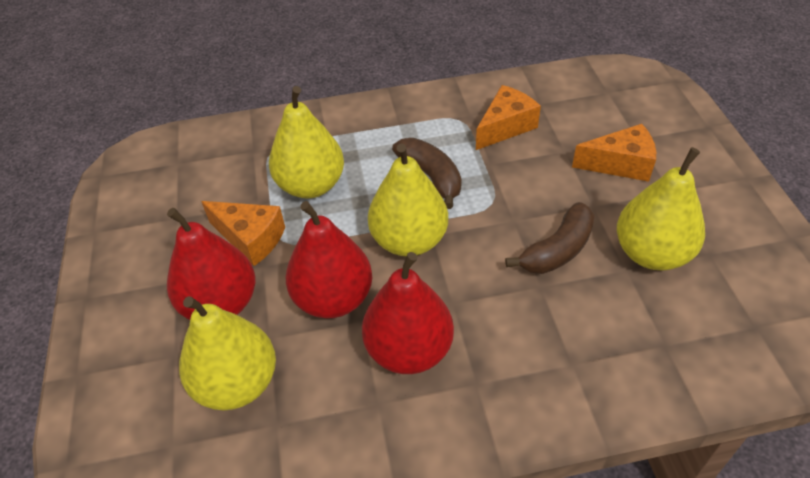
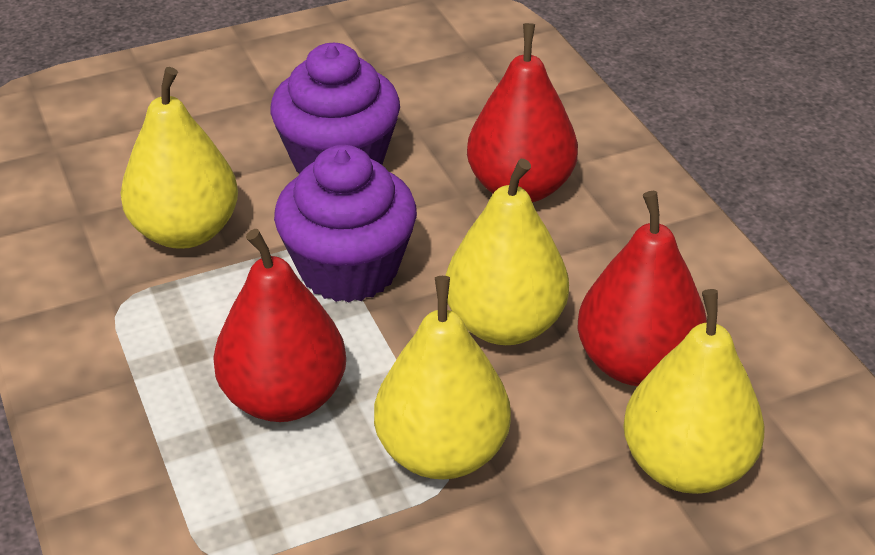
brown banana: [392,138,462,209] [505,202,595,274] = 2 -> none = 0
orange cheese: [201,201,285,266] [476,85,541,150] [572,124,656,182] = 3 -> none = 0
purple cupcake: none = 0 -> [270,43,400,174] [274,145,417,303] = 2

